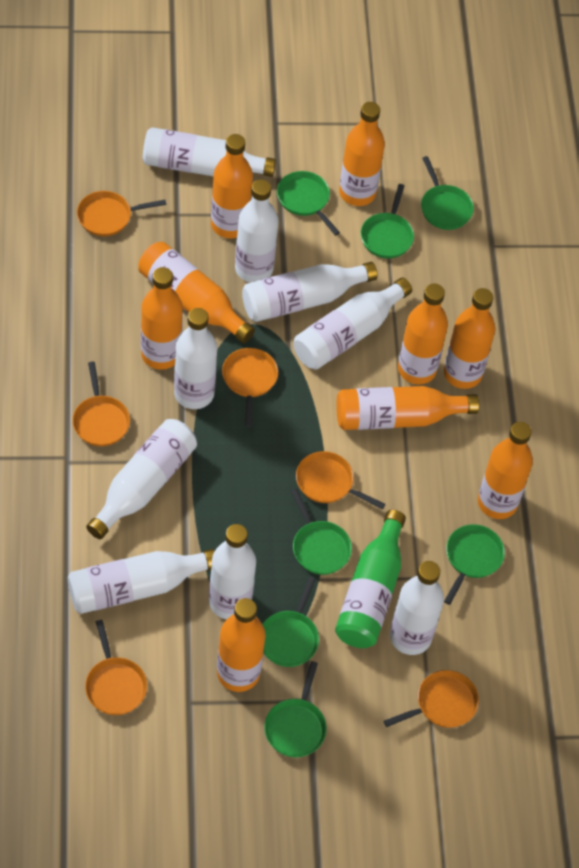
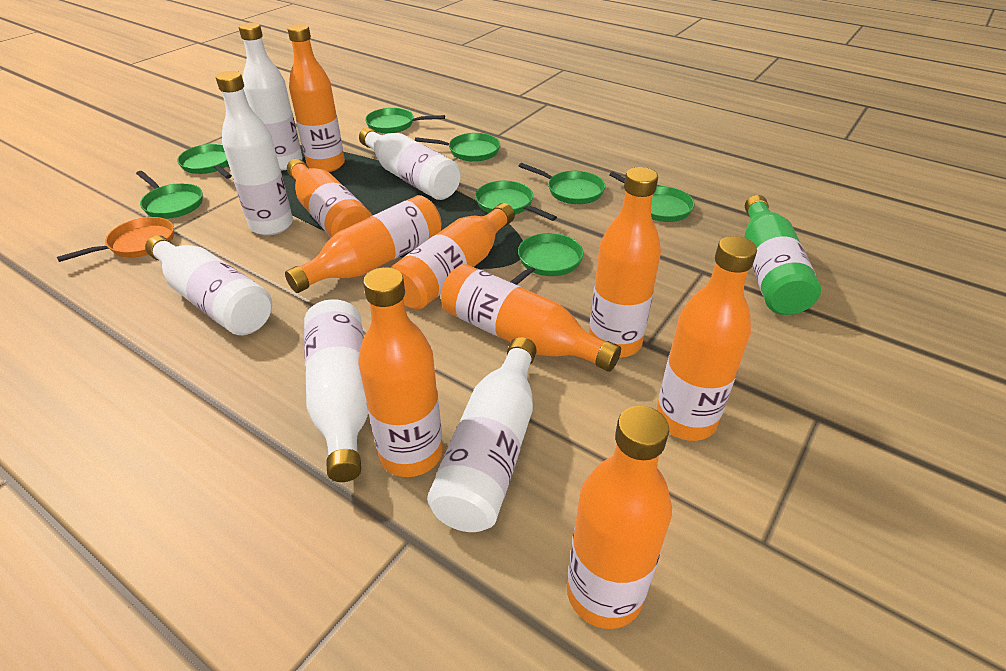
green pan: [262,576,319,667] [264,661,327,757] [277,171,340,236] [291,489,352,575] [361,184,414,259] [421,156,474,230] [444,524,505,605] = 7 -> [136,171,203,219] [177,144,232,179] [365,108,445,134] [415,133,500,162] [475,181,557,221] [510,233,584,285] [519,163,605,204] [609,172,695,222] = 8
orange pan: [72,362,130,447] [77,191,166,236] [85,620,147,715] [222,348,278,427] [296,451,386,509] [384,670,479,728] = 6 -> [57,217,174,262] = 1
white bottle: [68,549,215,614] [86,419,197,539] [143,127,276,177] [174,308,217,409] [209,524,256,619] [235,179,279,283] [242,262,378,322] [294,278,412,370] [390,561,444,655] = 9 -> [145,235,272,335] [216,71,293,235] [239,22,303,171] [304,299,368,482] [359,127,461,200] [427,337,537,532] = 6

